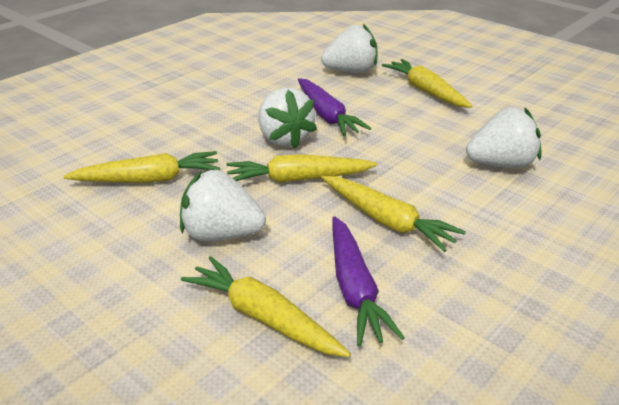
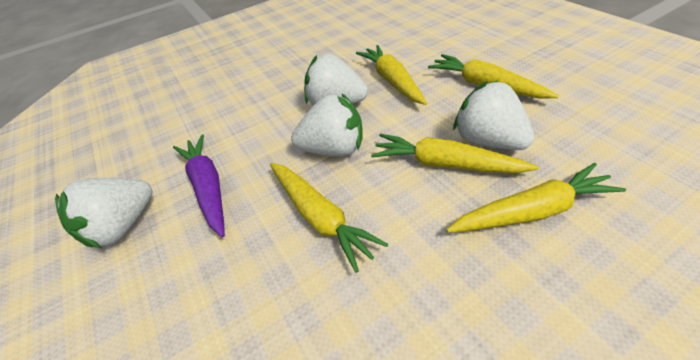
purple carrot: [298,78,371,136] [332,216,405,346] = 2 -> [173,135,225,237] = 1

